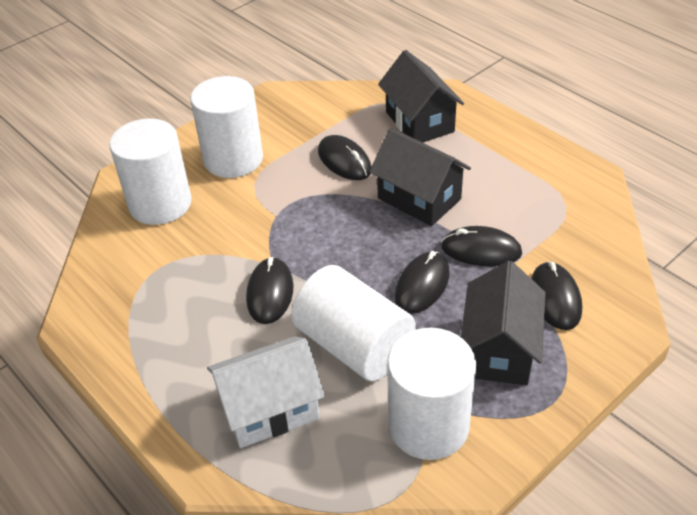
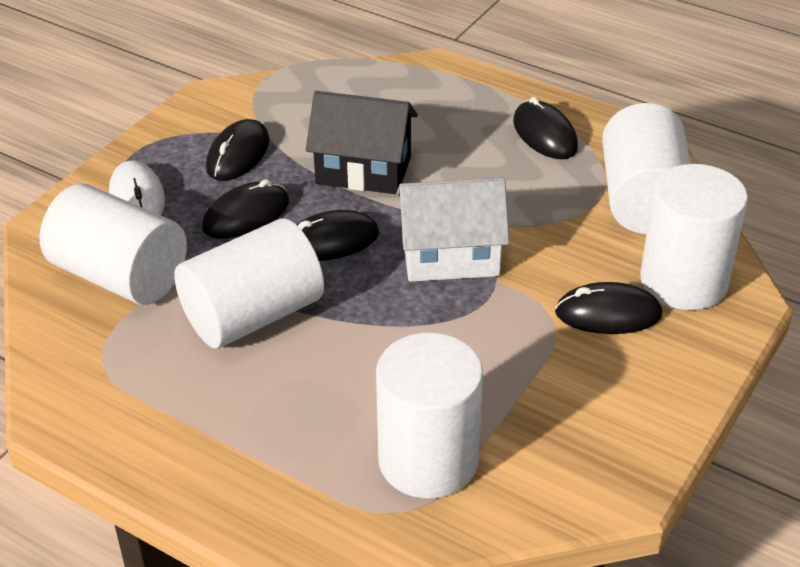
black house: [369,128,471,226] [378,50,464,143] [461,261,546,386] = 3 -> [306,91,418,194] = 1
white cylinder: [109,118,192,225] [190,76,263,178] [291,265,416,381] [387,328,476,460] = 4 -> [40,183,187,305] [174,218,324,348] [376,333,483,499] [602,103,691,234] [640,164,748,310] = 5
white mouse: none = 0 -> [109,160,165,215] = 1

